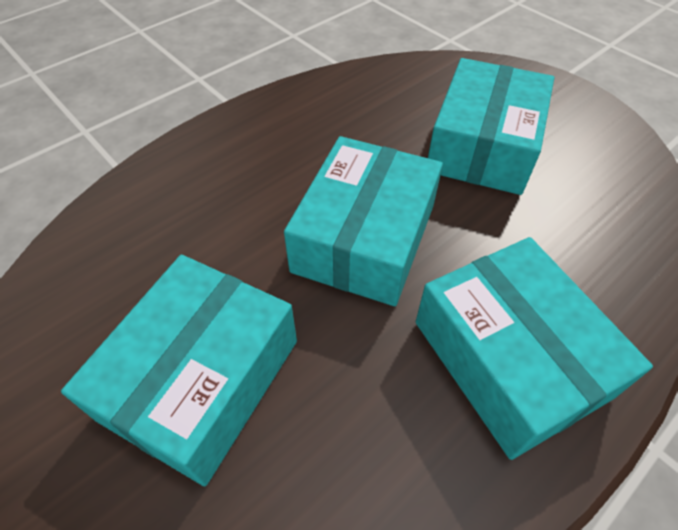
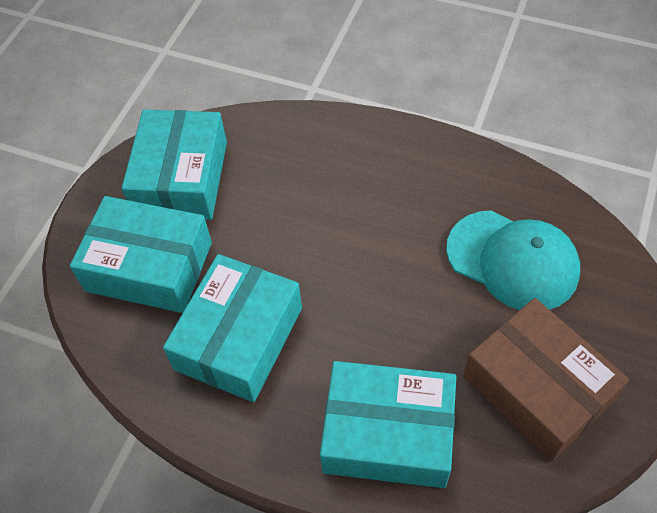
brown box: none = 0 -> [463,298,629,461] = 1
turquoise cap: none = 0 -> [446,210,580,310] = 1

